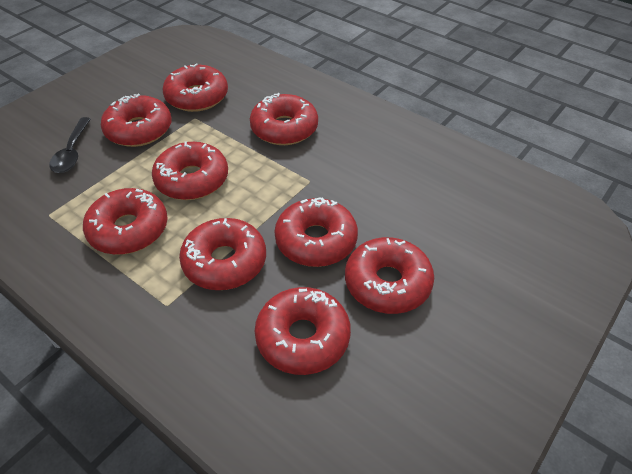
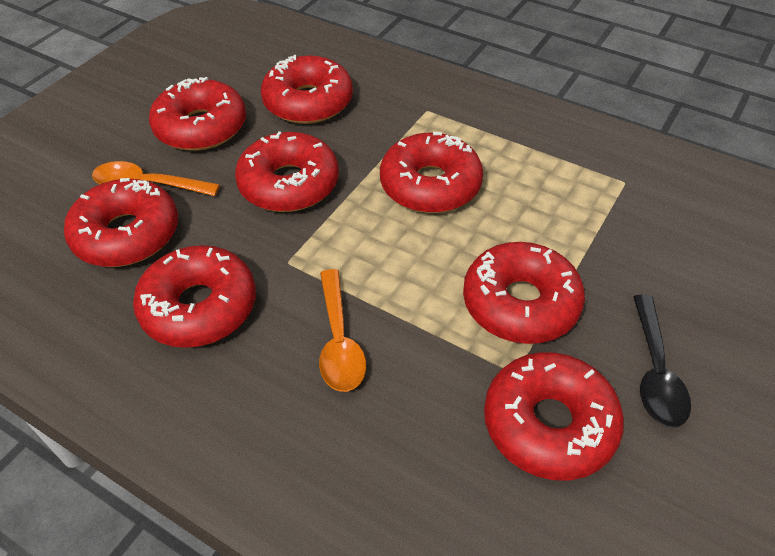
orange spoon: none = 0 -> [92,161,220,196] [319,269,366,392] = 2
red donut: [83,188,168,255] [101,94,171,147] [152,142,228,200] [162,63,228,112] [179,218,266,290] [250,93,318,145] [254,287,351,375] [274,198,358,267] [345,237,434,314] = 9 -> [64,178,178,267] [133,245,256,348] [149,77,246,151] [235,131,339,212] [261,55,353,124] [380,132,483,213] [463,242,585,344] [484,352,624,480] = 8

